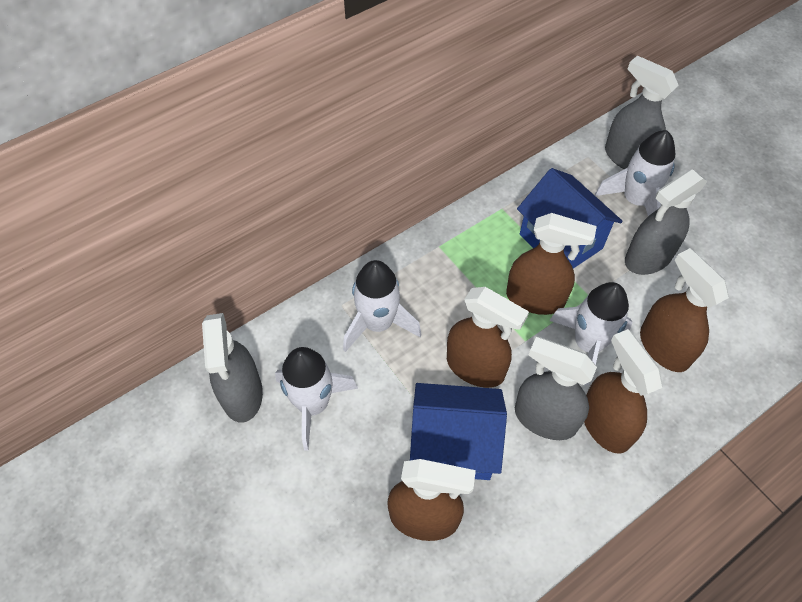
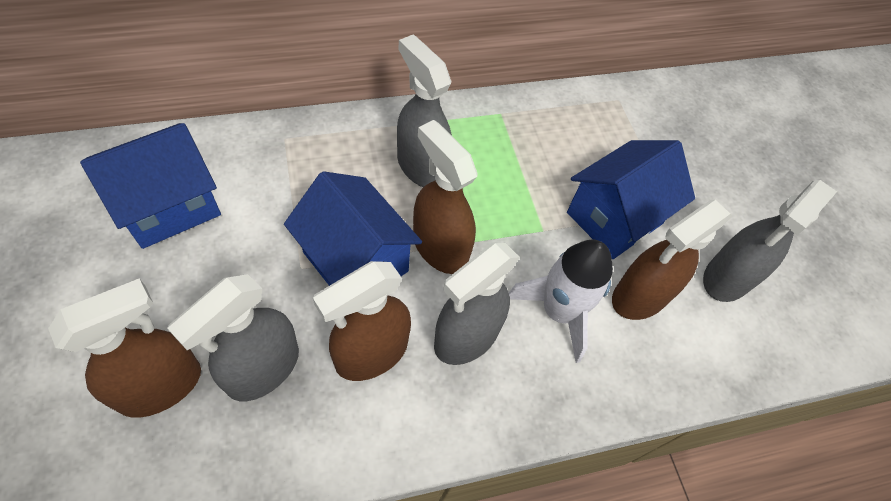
blue house: [410,383,507,480] [517,168,623,268] = 2 -> [80,123,221,249] [284,171,422,286] [567,140,695,259] = 3
brown spray bottle: [388,459,476,541] [447,287,529,388] [506,213,597,315] [584,329,663,454] [640,248,729,372] = 5 -> [48,278,201,418] [313,261,411,381] [413,120,477,274] [612,200,733,320] = 4
white rocket: [275,347,358,451] [343,260,422,352] [549,282,633,386] [595,130,675,216] = 4 -> [509,239,613,363] = 1

